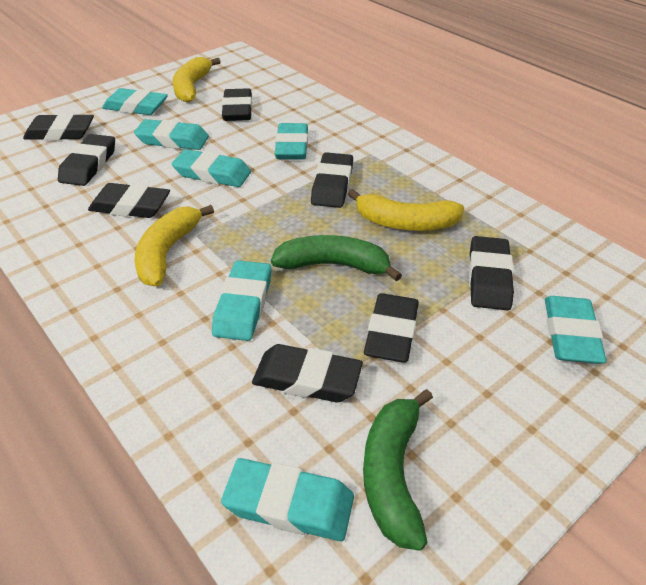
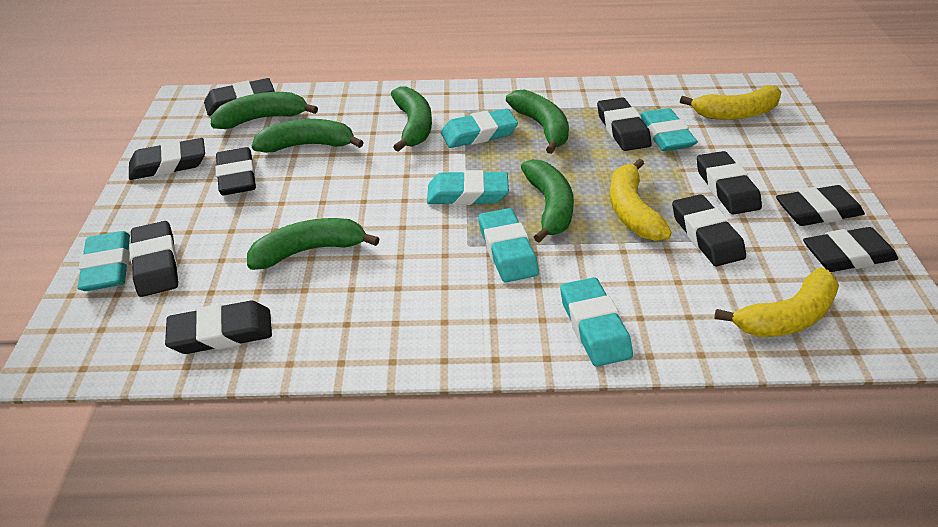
black eraser: [23,113,94,140] [58,134,115,186] [88,183,170,218] [222,88,252,121] [252,344,363,402] [311,152,353,208] [364,293,419,363] [469,236,514,310] = 8 -> [129,138,205,180] [129,221,178,297] [165,301,272,354] [204,78,274,116] [215,147,256,195] [597,97,652,151] [672,194,746,266] [697,151,762,214] [776,185,865,226] [803,227,898,272] = 10
green banana: [271,235,402,281] [363,389,433,551] = 2 -> [211,92,318,129] [247,218,379,270] [252,119,364,153] [391,86,432,152] [506,89,569,154] [521,159,574,243] = 6
turquoise eraser: [102,88,168,115] [134,119,209,150] [172,149,251,187] [212,260,271,341] [221,458,354,541] [275,123,308,160] [545,296,607,364] = 7 -> [78,231,130,291] [427,170,509,205] [441,108,518,148] [479,208,539,282] [560,277,633,367] [640,108,698,151] = 6

